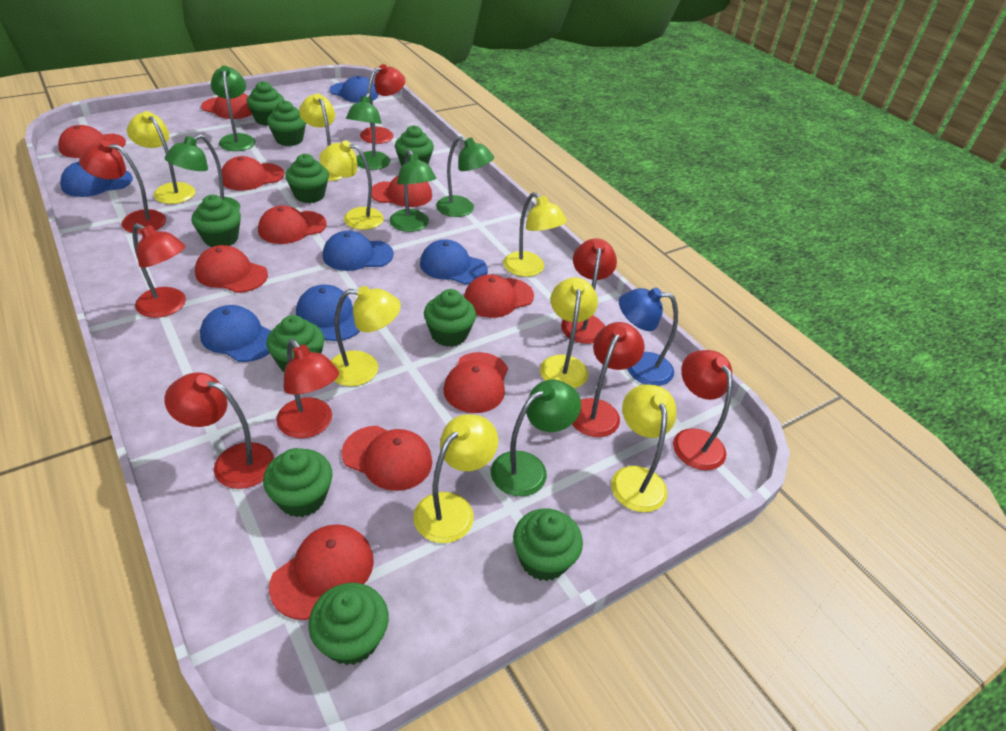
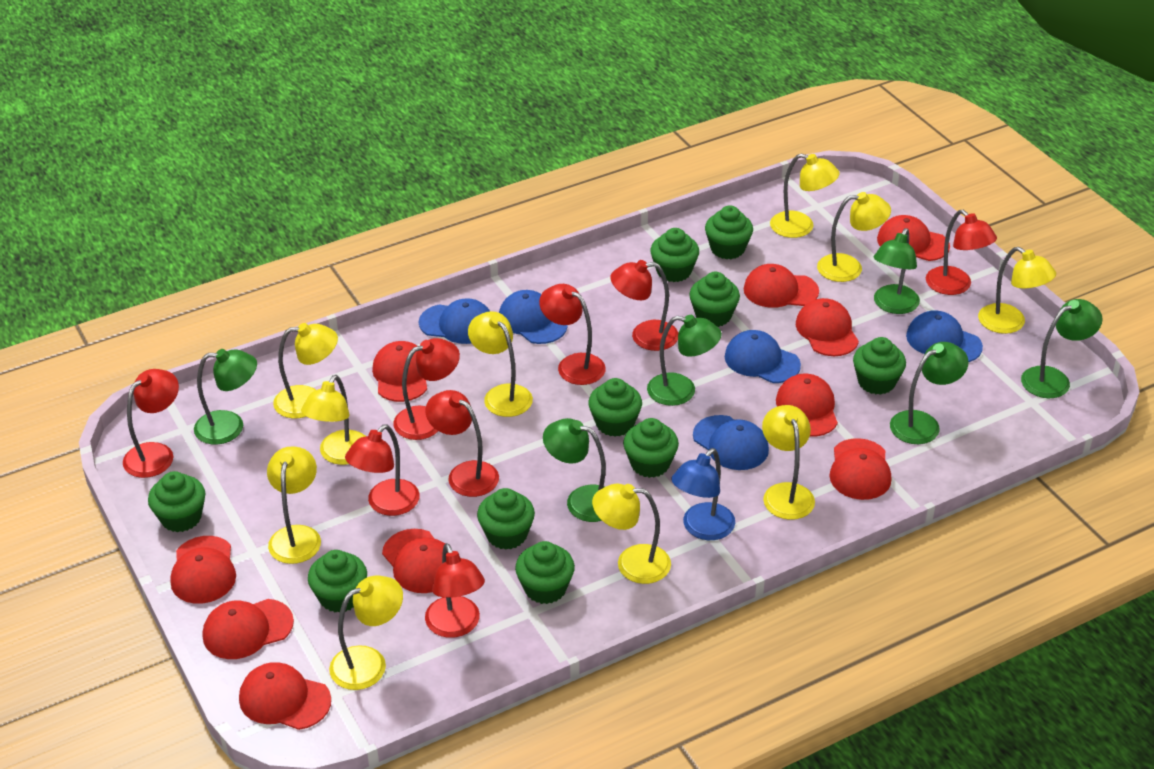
blue cap: [60,161,133,197] [200,305,271,362] [296,285,360,341] [323,231,394,271] [329,76,378,103] [420,239,488,284] = 6 -> [419,298,490,344] [499,290,567,344] [693,415,769,470] [725,330,801,383] [906,310,983,362] = 5
yellow lamp: [127,111,196,204] [299,93,344,181] [319,140,384,230] [331,286,401,386] [413,414,498,543] [503,192,567,277] [540,277,598,388] [611,384,677,512] = 8 -> [267,446,321,564] [273,323,338,418] [301,375,365,465] [329,576,403,690] [468,311,533,417] [592,484,671,584] [762,405,815,520] [770,153,840,238] [817,192,891,282] [978,247,1056,334] = 10

